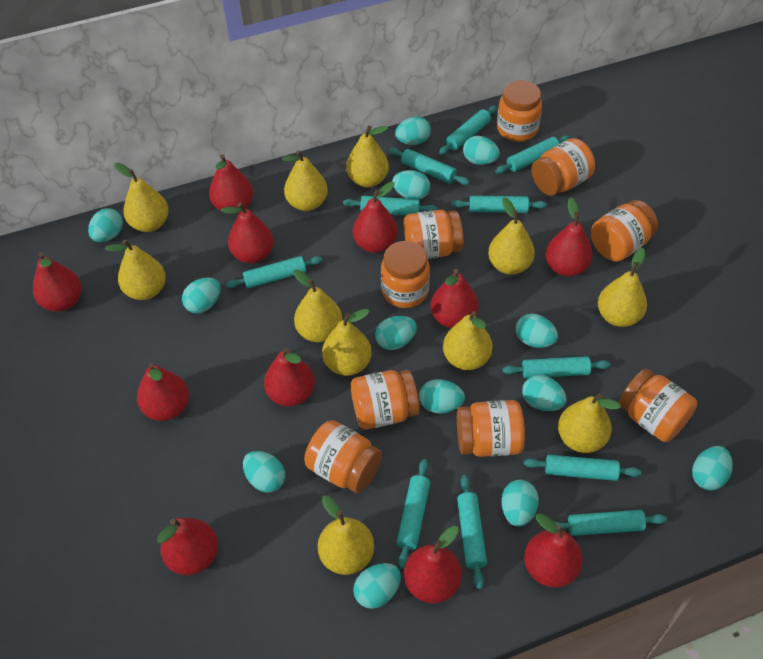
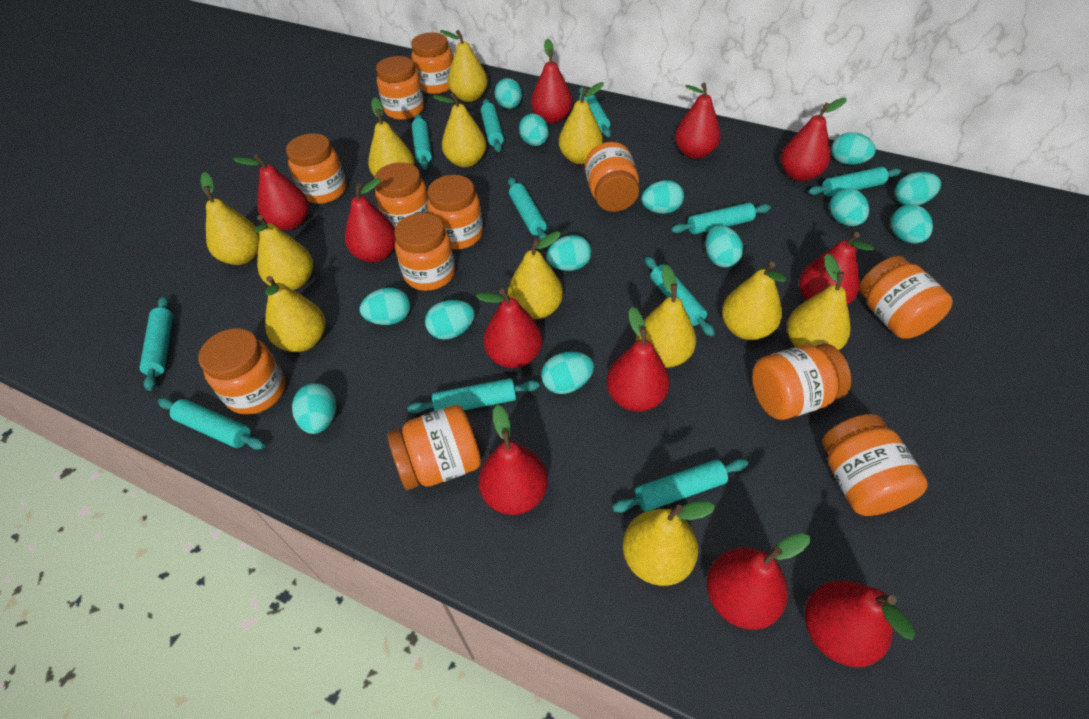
orange jar: [304,420,382,493] [351,370,419,430] [381,241,430,308] [404,210,463,259] [457,400,525,457] [497,80,542,142] [531,138,595,196] [591,200,658,262] [619,369,697,442] = 9 -> [198,328,286,415] [286,133,347,204] [374,162,429,228] [376,56,424,120] [387,405,481,490] [394,213,455,291] [411,32,453,94] [427,175,483,250] [585,142,639,212] [752,344,851,420] [822,414,928,516] [859,256,953,339] = 12
yellow pear: [105,240,166,300] [114,163,169,232] [282,150,328,211] [293,269,343,342] [318,495,374,575] [322,309,372,376] [346,125,389,187] [443,311,493,370] [488,198,535,275] [558,393,621,453] [598,248,647,327] = 11 -> [200,172,259,265] [254,215,313,290] [265,276,325,352] [368,97,415,177] [433,92,486,168] [440,30,488,102] [508,231,563,319] [559,82,604,164] [623,501,715,586] [636,265,696,368] [722,262,787,340] [787,254,851,350] = 12

